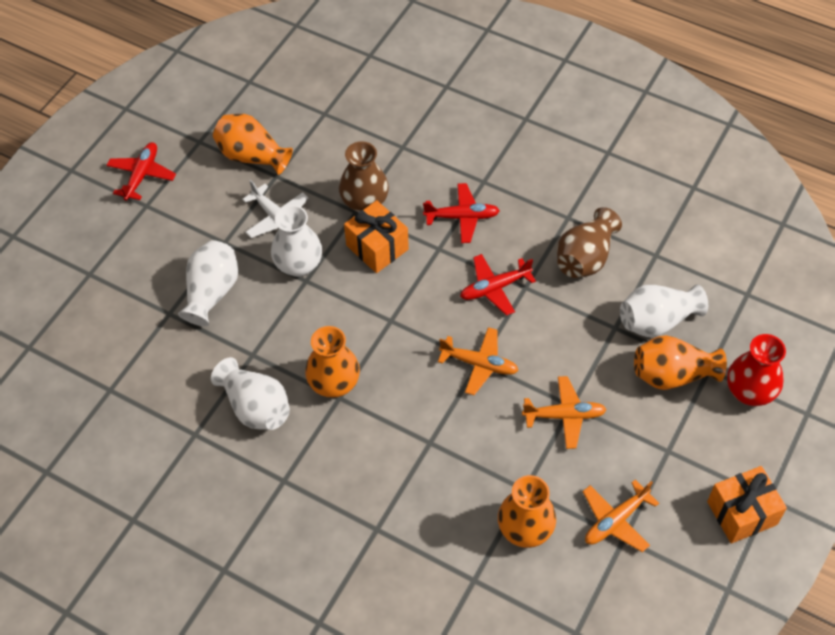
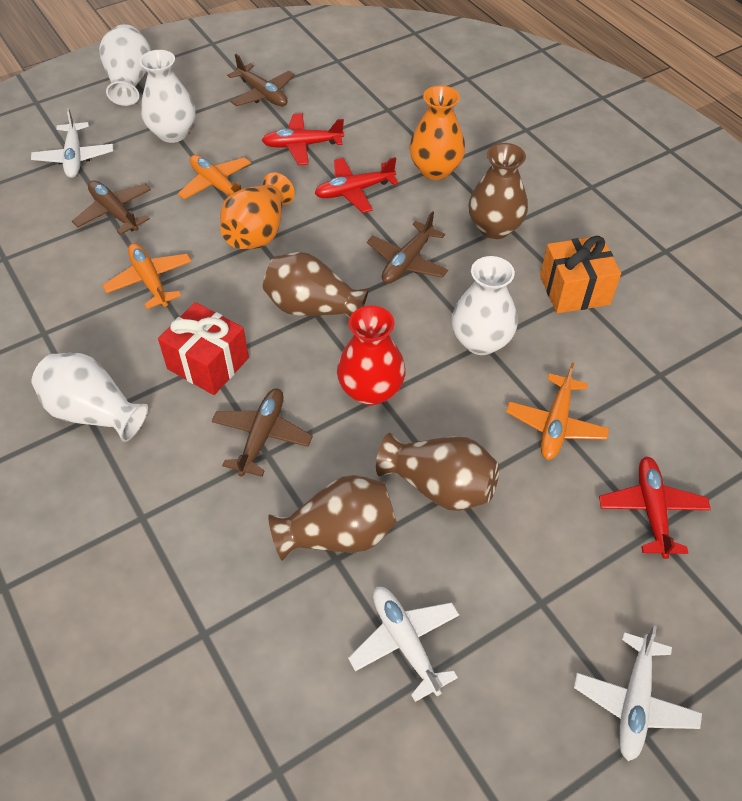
brown plane: none = 0 -> [72,181,151,235] [212,388,313,477] [227,54,295,106] [367,211,448,283] = 4
brown vase: [339,141,389,212] [557,207,622,278] = 2 -> [263,252,369,319] [268,475,397,561] [376,433,500,511] [468,143,528,239] = 4
orange gift: [344,200,409,273] [707,466,787,544] = 2 -> [540,236,621,313] = 1
orange vase: [213,114,293,175] [305,326,360,398] [498,475,556,548] [634,335,727,390] = 4 -> [220,172,295,249] [409,86,465,180] = 2
red gift: none = 0 -> [158,302,249,395] = 1
white plane: [242,180,308,238] = 1 -> [31,108,113,178] [348,587,459,702] [574,626,702,761] = 3

